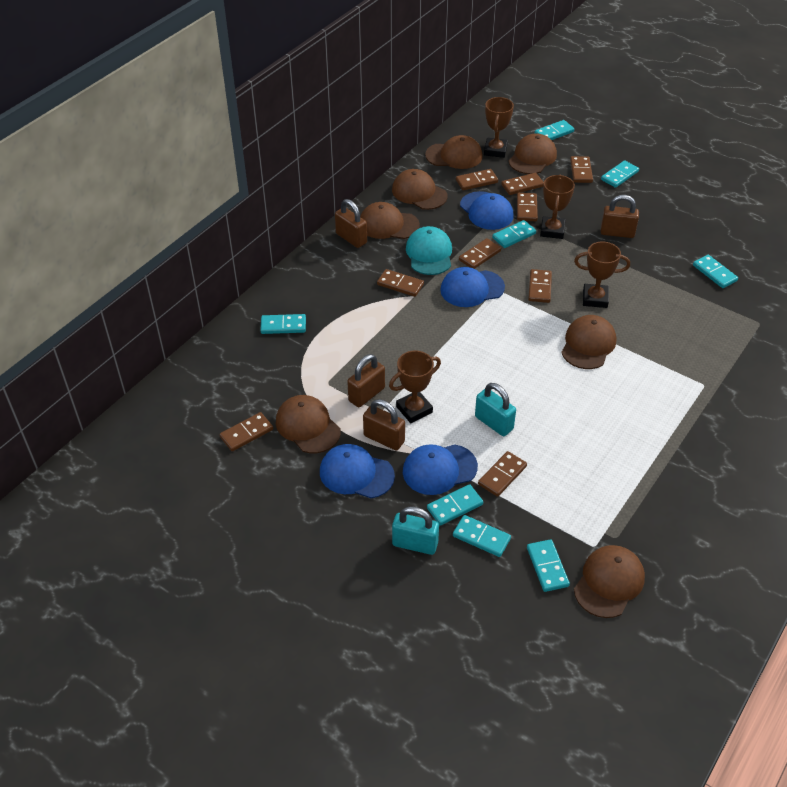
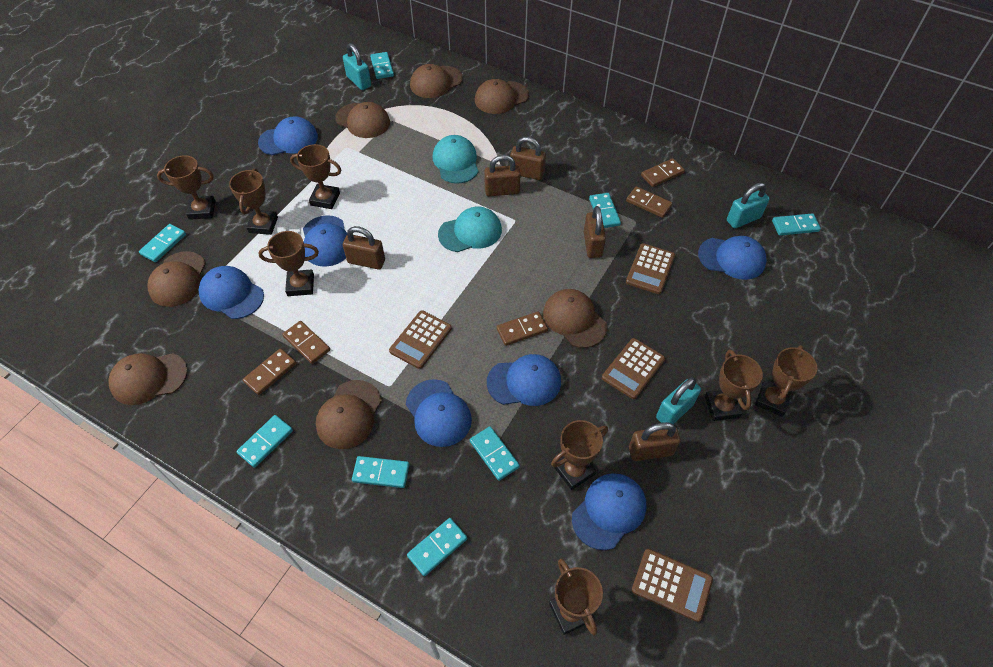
blue cap: [320,444,395,498] [403,444,478,495] [440,267,505,307] [460,191,513,230] = 4 -> [199,266,264,319] [258,116,318,155] [303,215,347,267] [406,379,472,447] [487,354,561,406] [572,473,646,550] [698,236,767,280] = 7
brown calculator: none = 0 -> [389,310,452,369] [602,338,665,399] [626,243,675,294] [632,549,713,622] = 4
brown domino: [220,412,273,451] [377,269,424,297] [456,169,498,190] [459,238,501,269] [478,451,527,497] [501,173,544,195] [517,193,538,221] [528,269,552,303] [570,156,593,183] = 9 -> [243,348,296,395] [282,321,330,364] [496,311,548,346] [626,186,673,218] [641,158,685,187] = 5
brown padlock: [335,199,367,248] [347,354,385,407] [363,399,405,450] [600,195,639,238] = 4 -> [343,226,385,269] [484,155,521,196] [510,137,546,180] [584,206,606,258] [629,422,681,461] = 5
brown trophy: [389,351,441,423] [484,97,514,158] [540,175,575,239] [574,242,630,308] = 4 -> [157,155,216,220] [229,169,278,235] [258,231,319,296] [290,144,341,209] [549,559,603,636] [551,420,608,490] [705,350,763,421] [755,345,818,417] = 8
turquoise cap: [406,226,452,275] = 1 -> [433,135,478,184] [438,206,502,252] = 2
turquoise padlock: [392,506,439,555] [475,383,516,436] = 2 -> [343,43,371,90] [656,378,701,424] [727,183,770,228] = 3

